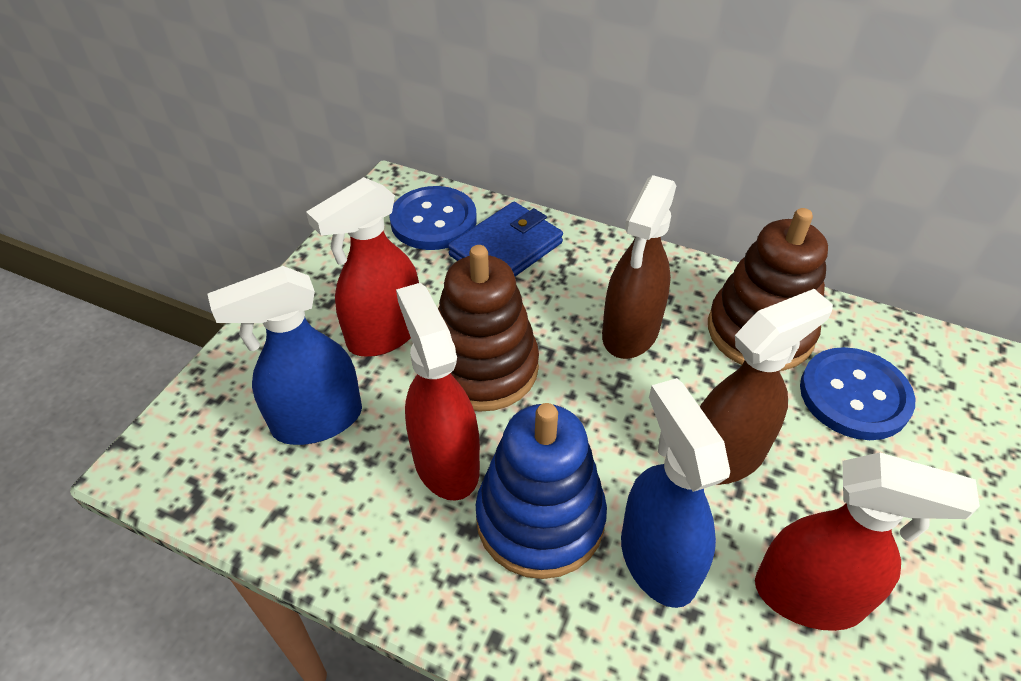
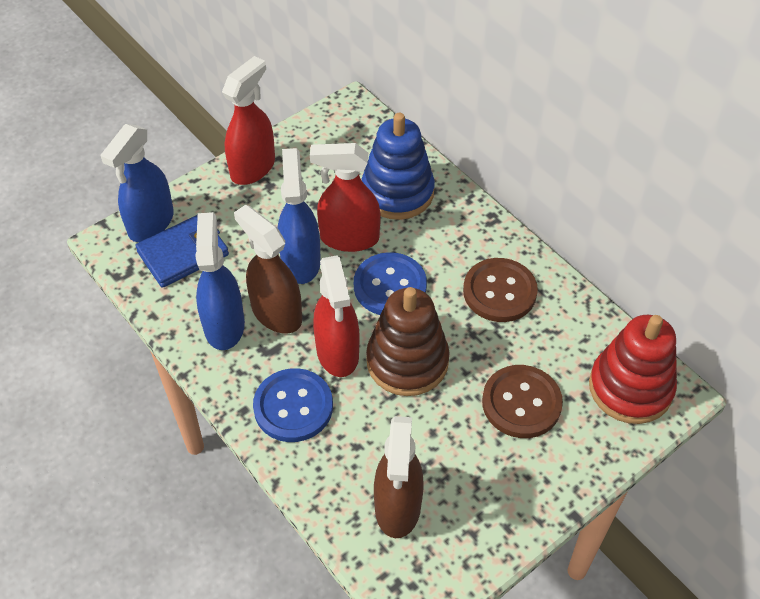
blue spray bottle: [207,266,362,445] [621,378,730,608] = 2 -> [100,124,174,242] [195,212,245,350] [278,148,321,284] = 3
brown button: none = 0 -> [463,258,538,322] [482,365,563,438] = 2
brown stacking toy: [438,245,539,412] [708,208,828,371] = 2 -> [366,287,450,396] = 1
red stacking toy: none = 0 -> [589,315,677,424] = 1

